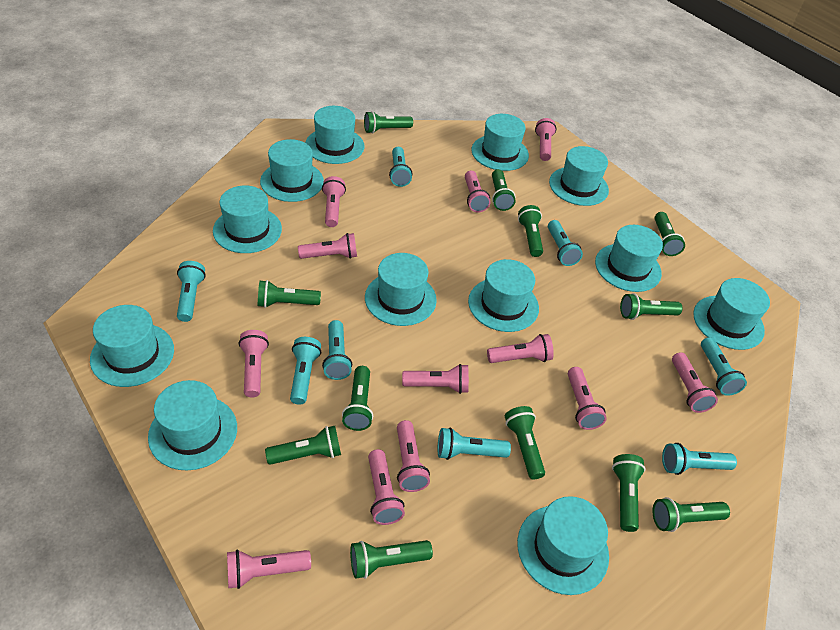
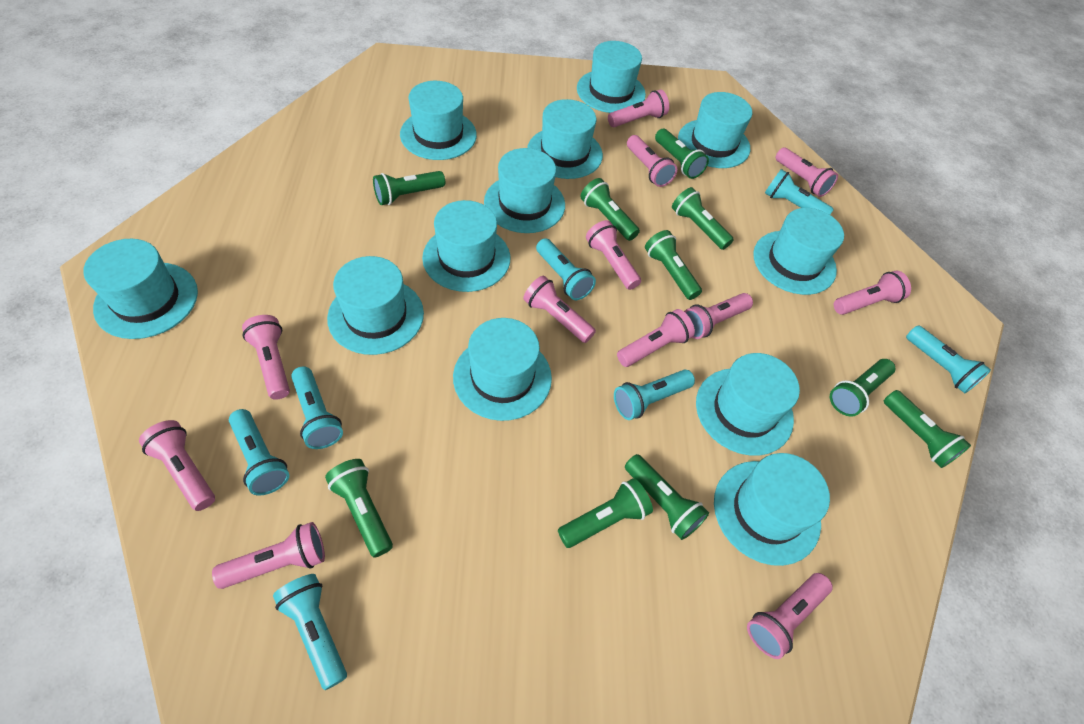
green flashlight: [258,280,321,308] [265,426,341,465] [342,366,373,431] [350,540,433,579] [364,111,413,133] [492,169,516,211] [505,406,545,479] [518,205,543,257] [612,454,645,532] [620,293,683,320] [652,497,730,532] [654,212,685,256] = 12 -> [325,459,393,558] [373,171,445,205] [558,478,653,548] [580,178,640,241] [625,454,709,540] [645,230,702,300] [655,129,709,179] [672,187,734,250] [830,359,895,417] [884,390,971,468] = 10
turquoise flashlight: [177,261,206,322] [290,337,321,405] [322,320,352,380] [389,147,412,187] [438,427,511,460] [548,220,583,266] [662,443,737,475] [701,337,747,396] = 8 -> [229,409,289,495] [273,574,347,690] [291,366,343,449] [536,238,596,300] [614,370,695,420] [765,169,834,215] [906,325,991,393] = 7

